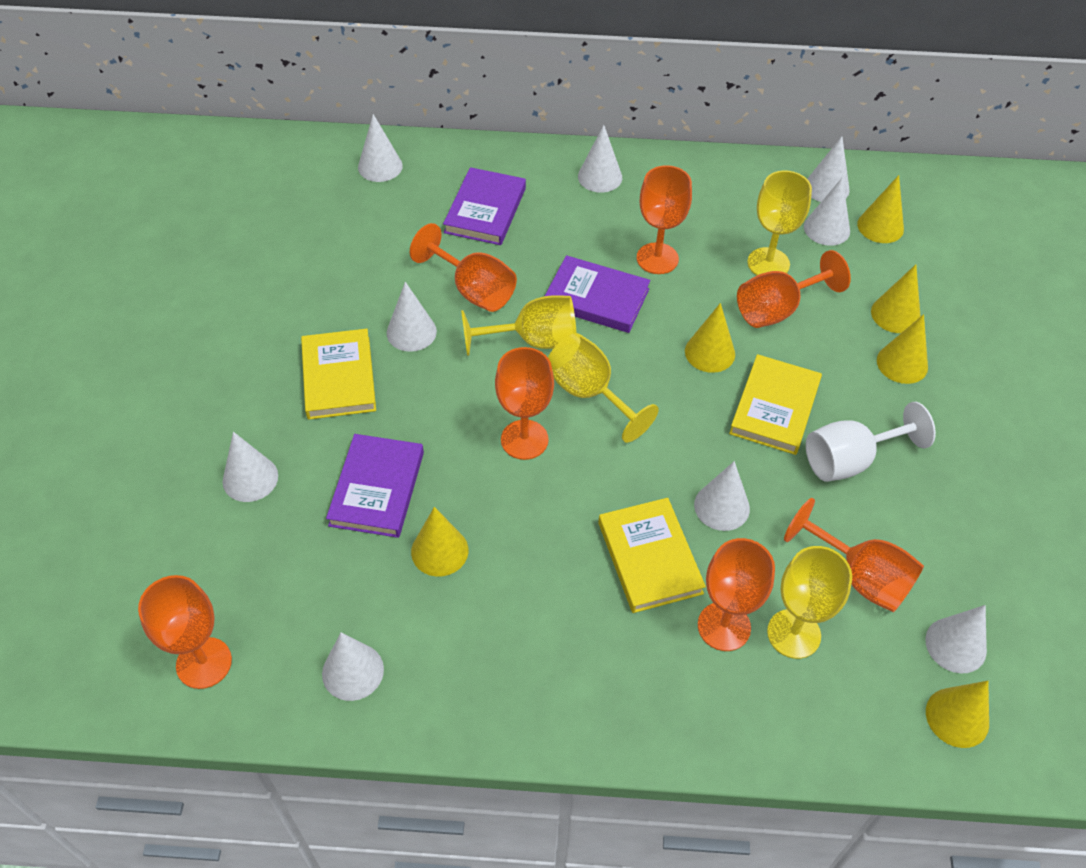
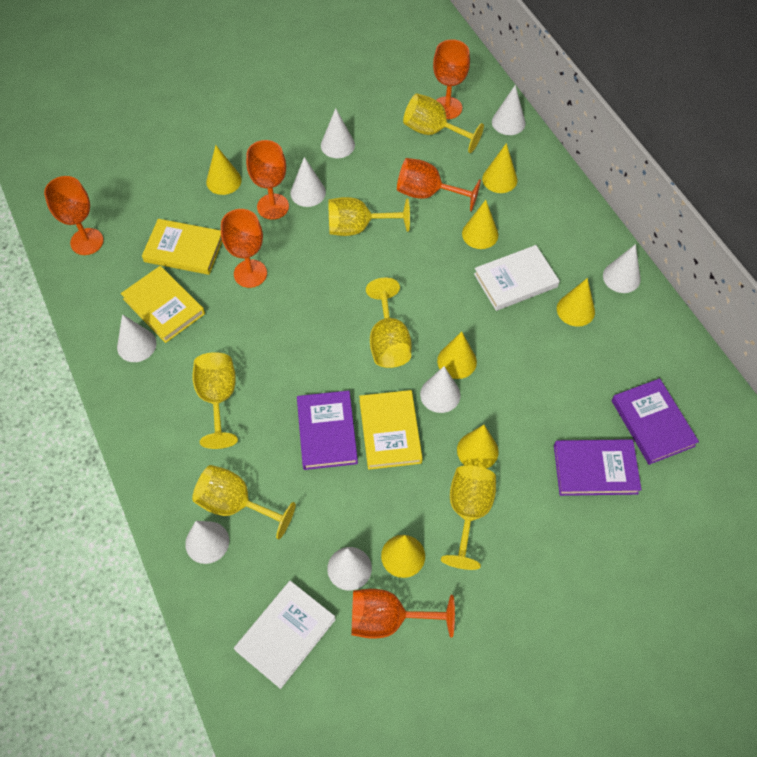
orange goblet: [138,575,232,689] [410,223,517,312] [495,347,554,460] [637,165,692,274] [698,538,775,651] [737,250,851,328] [784,498,924,612] = 7 -> [44,176,104,255] [221,209,267,288] [246,140,289,220] [352,589,455,639] [397,158,481,211] [433,39,470,119] = 6
white book: none = 0 -> [234,581,336,689] [474,245,560,311] = 2
white cone: [223,432,278,502] [322,632,384,701] [358,114,403,182] [387,282,437,352] [578,125,622,193] [694,461,750,531] [804,177,850,246] [807,136,850,202] [925,605,987,673] = 9 -> [117,314,156,362] [185,521,229,564] [290,157,326,207] [321,108,355,158] [327,547,372,590] [420,366,460,413] [492,85,526,135] [603,244,641,293] = 8
white goblet: [806,402,936,482] = 1 -> none = 0
yellow cone: [411,507,468,577] [685,303,735,373] [857,175,904,243] [871,264,921,333] [877,314,928,384] [926,681,989,748] = 6 -> [206,145,242,195] [381,535,425,578] [437,331,477,379] [457,425,499,469] [462,200,498,249] [482,143,517,193] [557,278,595,327] = 7
yellow goblet: [461,295,577,356] [548,333,659,443] [747,170,812,275] [767,546,852,659] = 4 -> [192,352,238,449] [192,465,296,539] [328,197,410,236] [366,278,411,368] [403,94,484,153] [441,465,496,570] = 6

